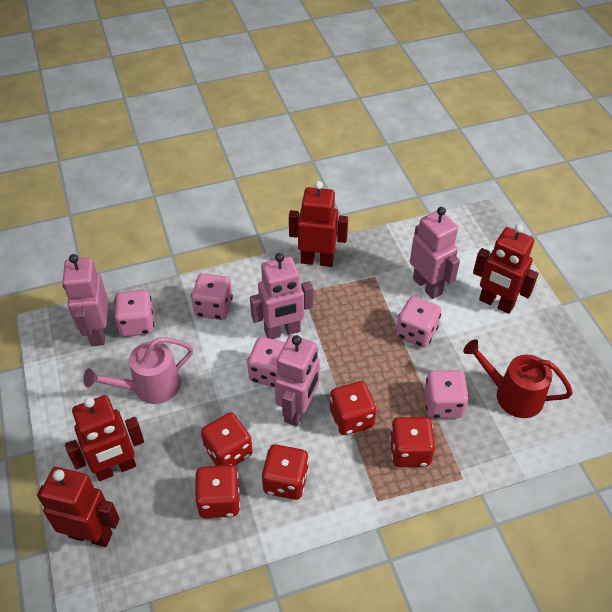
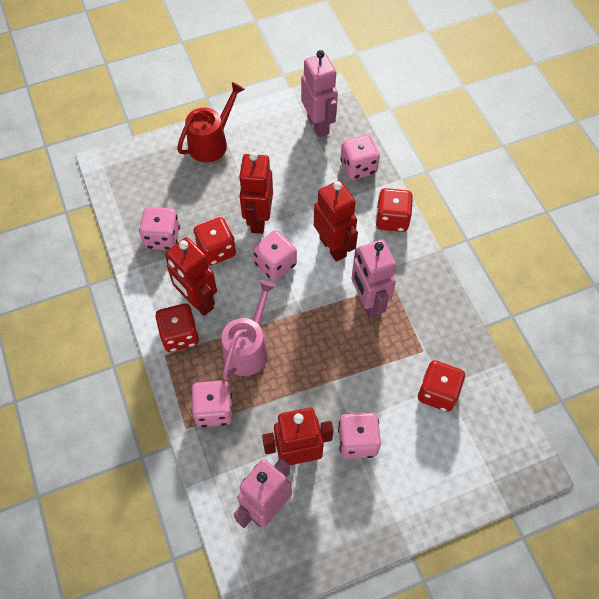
pink robot: [62,254,108,346] [250,253,313,339] [274,335,320,427] [410,207,460,299] = 4 -> [234,458,292,528] [301,50,338,137] [352,240,396,318] = 3
red dice: [195,465,240,518] [201,413,253,466] [262,444,309,500] [330,381,377,435] [389,417,435,467] = 5 -> [156,303,199,352] [194,217,236,266] [375,188,413,232] [418,360,465,412] = 4

